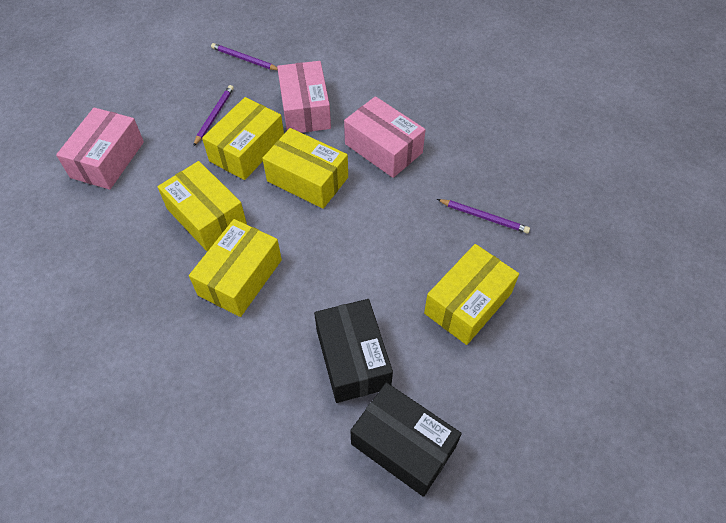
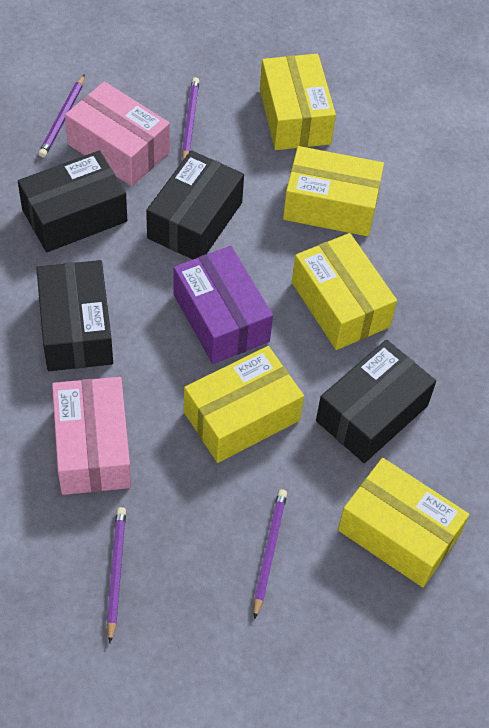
black box: [314,299,393,403] [350,382,462,497] = 2 -> [18,150,127,252] [36,260,113,371] [146,150,244,259] [316,340,436,463] = 4
pink box: [56,107,144,190] [277,61,331,133] [344,96,426,178] = 3 -> [52,377,131,495] [65,81,170,186] = 2
purple box: none = 0 -> [173,246,273,364] = 1
purple pencil: [193,85,234,147] [211,43,278,70] [437,199,530,233] = 3 -> [38,74,85,158] [107,507,126,643] [182,77,199,160] [254,489,287,619] = 4

